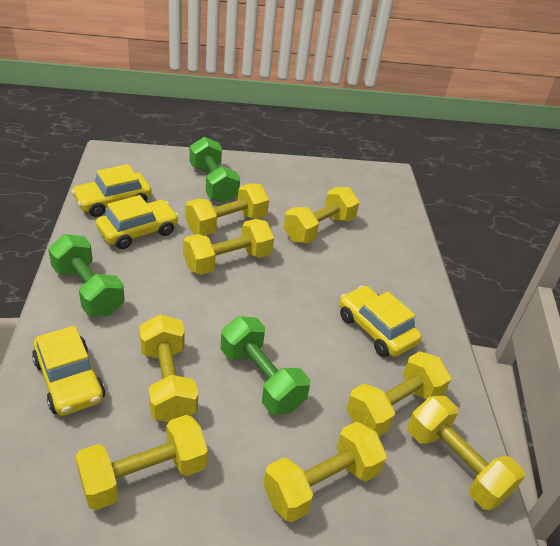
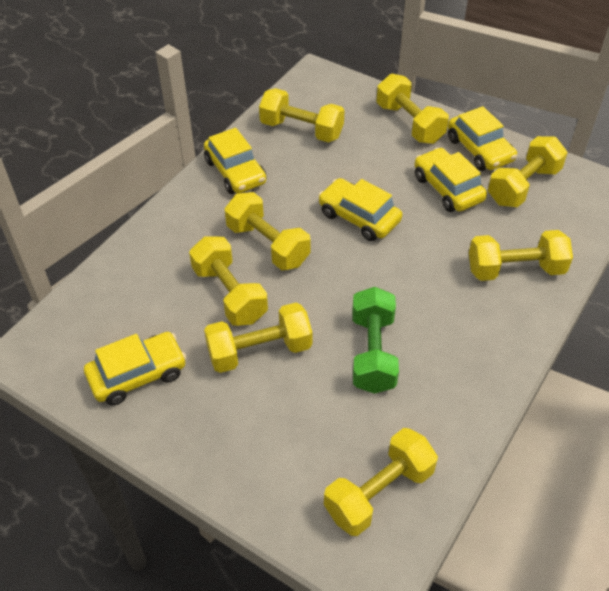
green dumbbell: [48,234,125,316] [190,137,240,203] [220,316,310,415] = 3 -> [353,287,399,394] = 1
yellow car: [32,326,105,416] [71,164,151,217] [96,195,179,249] [339,286,422,357] = 4 -> [84,332,186,405] [204,128,267,194] [318,178,402,241] [414,147,487,212] [448,106,517,171] = 5

